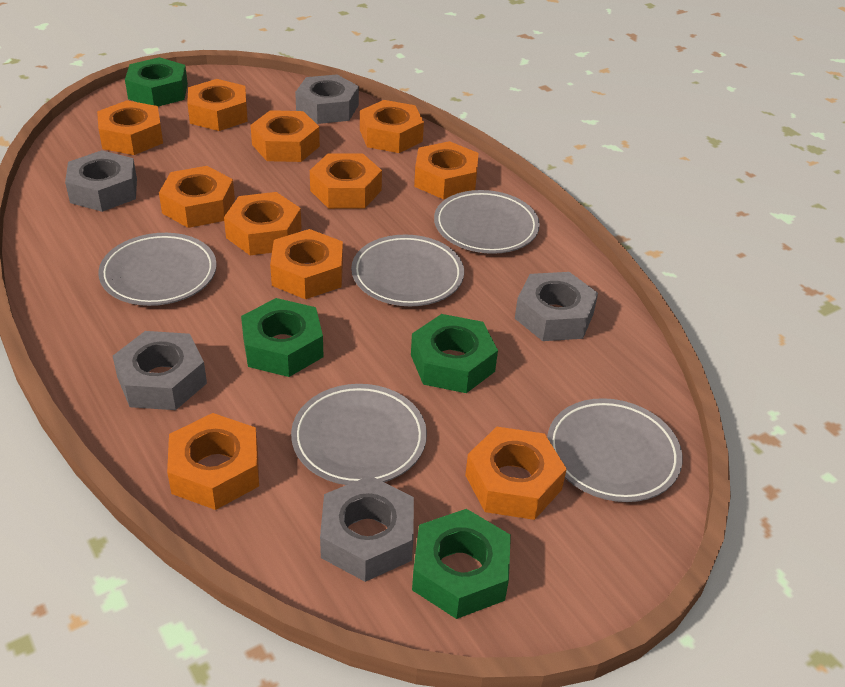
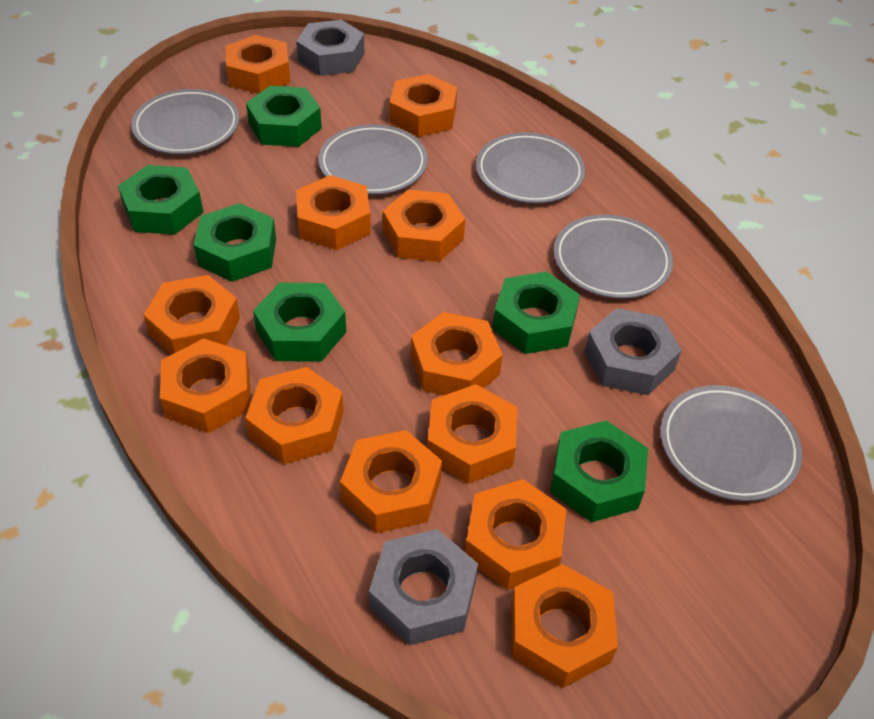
green nut: [125,57,188,107] [241,298,324,377] [411,314,498,393] [412,509,511,619] = 4 -> [118,165,204,235] [194,203,276,282] [246,86,322,147] [253,283,346,362] [493,272,580,354] [550,420,648,522] = 6
grey nut: [65,150,137,212] [113,331,207,410] [295,74,359,124] [320,476,414,582] [515,272,598,341] = 5 -> [296,20,365,76] [369,529,478,646] [585,308,682,395] = 3
orange nut: [97,100,163,155] [159,166,235,228] [167,413,259,510] [187,79,248,131] [224,192,302,255] [250,110,320,162] [270,229,343,299] [310,153,382,209] [360,100,424,153] [414,141,478,199] [465,427,567,520] = 11 -> [144,275,240,355] [160,338,251,433] [226,35,290,94] [245,367,344,464] [296,175,371,250] [340,430,442,533] [383,189,465,262] [390,74,457,137] [411,312,503,395] [427,384,517,484] [465,479,566,590] [511,564,618,688] = 12

